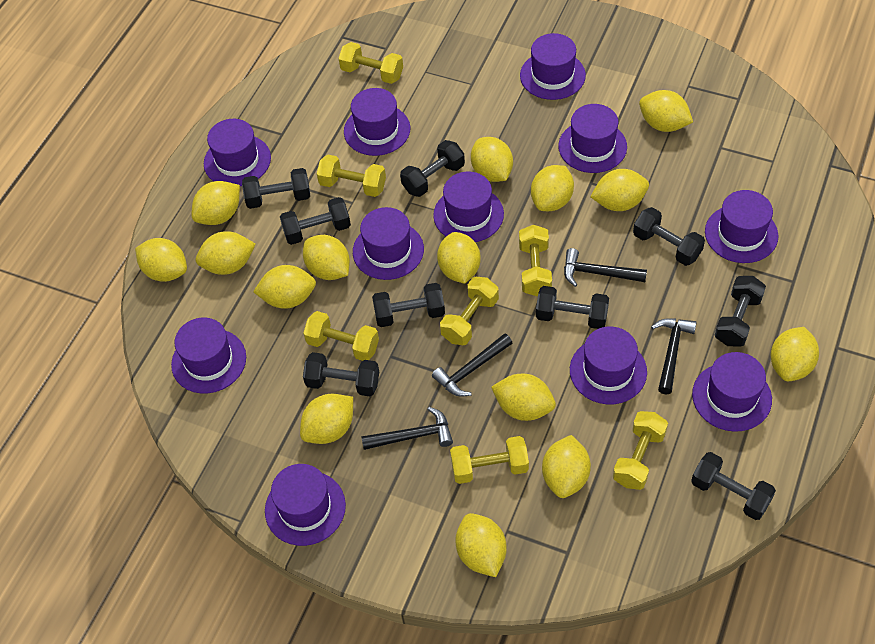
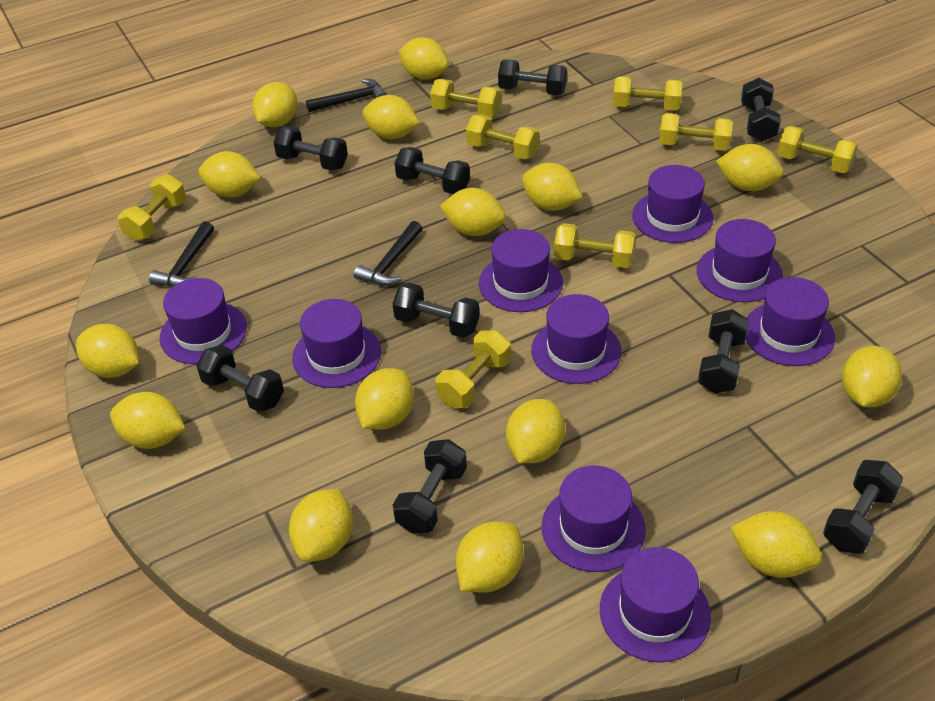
black hammer: [361,407,453,450] [432,333,512,397] [564,248,647,287] [651,318,697,395] = 4 -> [149,221,214,287] [306,79,387,112] [354,221,423,286] = 3
purple hat: [171,318,246,394] [204,119,271,186] [265,464,346,546] [344,88,410,156] [353,207,424,280] [433,172,504,242] [520,33,586,100] [558,104,627,173] [570,327,647,404] [692,352,772,432] [705,190,779,263] = 11 -> [160,278,247,364] [292,299,381,388] [479,229,563,312] [531,294,621,384] [542,466,646,572] [600,547,711,662] [632,165,713,243] [697,219,783,302] [746,277,835,366] = 9
yellow dumbbell: [303,311,379,361] [317,155,386,197] [338,42,403,84] [440,277,499,345] [450,436,529,484] [519,225,552,296] [613,411,668,490] = 7 -> [118,174,186,241] [430,79,501,118] [436,330,511,408] [466,114,539,159] [554,223,636,268] [613,76,683,111] [659,113,733,151] [777,126,858,173] = 8

